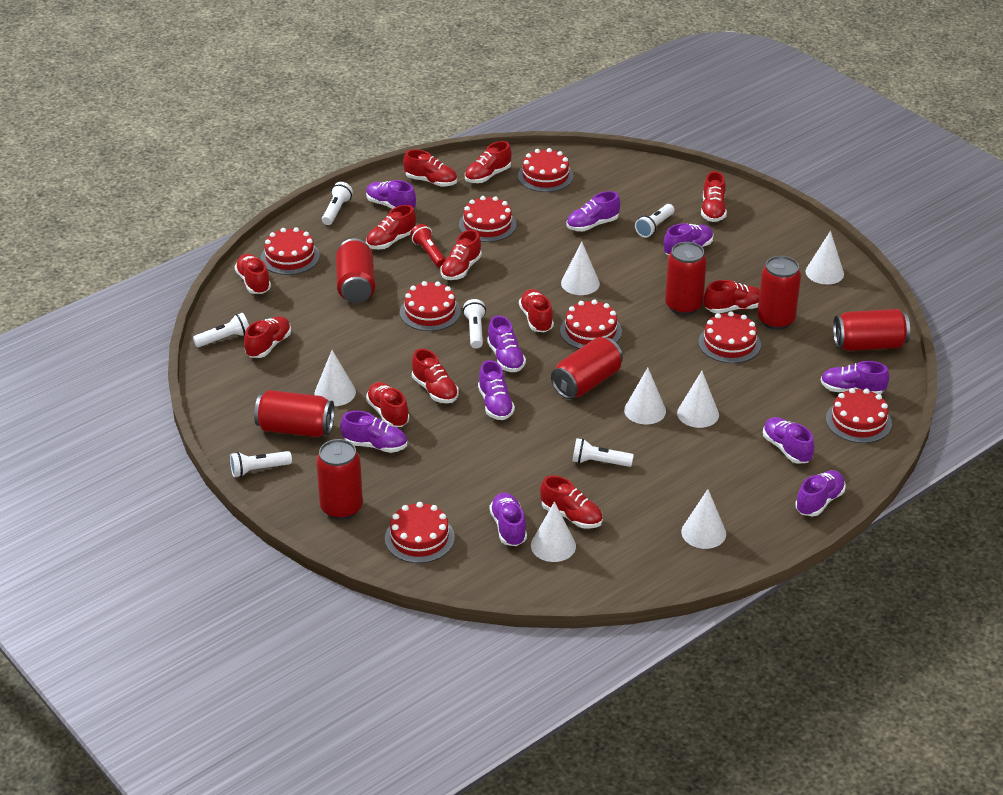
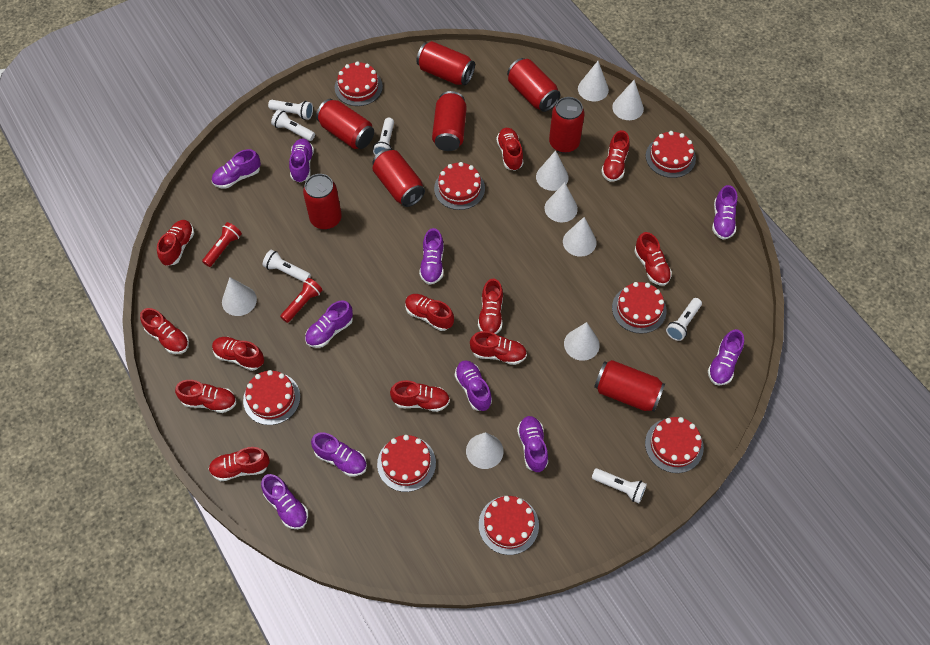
red can: [254,390,334,437] [316,439,363,520] [336,238,375,303] [551,337,623,399] [665,242,707,315] [757,256,801,330] [833,309,910,351] = 7 -> [303,174,342,230] [316,99,374,149] [372,149,425,207] [416,41,475,85] [432,91,467,151] [507,58,561,112] [549,97,584,153] [594,360,665,412] = 8
red flashlight: [410,224,446,268] = 1 -> [202,222,242,267] [280,278,323,323] = 2
white cone: [314,350,356,406] [531,502,576,562] [561,241,600,295] [624,368,666,424] [677,371,719,428] [681,489,726,549] [806,231,844,285] = 7 -> [222,277,257,316] [466,432,504,469] [536,150,569,191] [545,183,578,222] [563,217,596,257] [564,322,600,361] [578,61,609,101] [612,80,644,120] = 8

